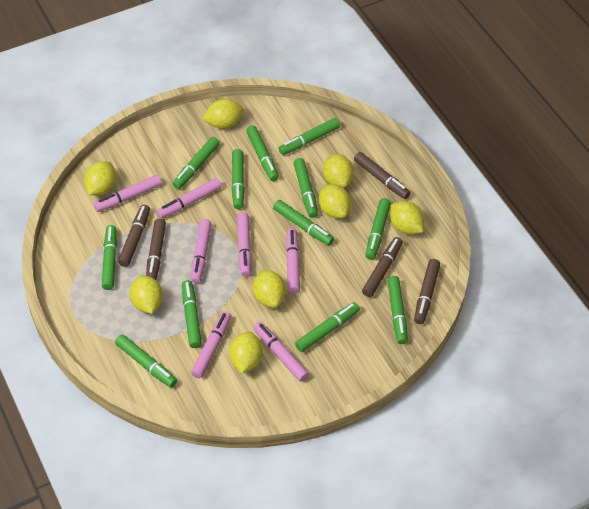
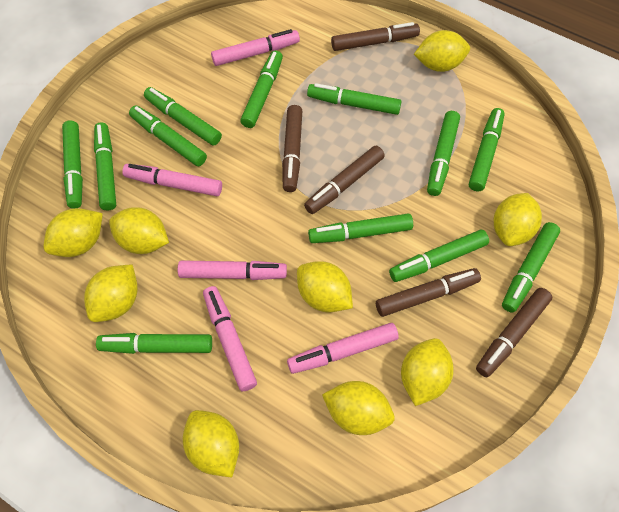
pink marker: [94,175,162,212] [157,178,222,219] [191,219,212,283] [191,311,231,378] [237,212,252,276] [254,322,309,382] [286,228,300,294] = 7 -> [122,164,222,196] [178,260,287,280] [203,286,257,391] [211,29,300,66] [287,323,399,374] = 5
yellow lemon: [84,161,116,195] [129,275,163,314] [203,99,244,129] [229,331,263,373] [253,270,286,308] [319,184,351,218] [323,154,354,188] [390,201,424,235] = 8 -> [43,208,103,257] [84,264,138,322] [109,207,169,254] [183,410,239,477] [297,261,353,312] [322,381,395,435] [401,338,454,406] [414,30,470,72] [494,193,542,246] = 9

